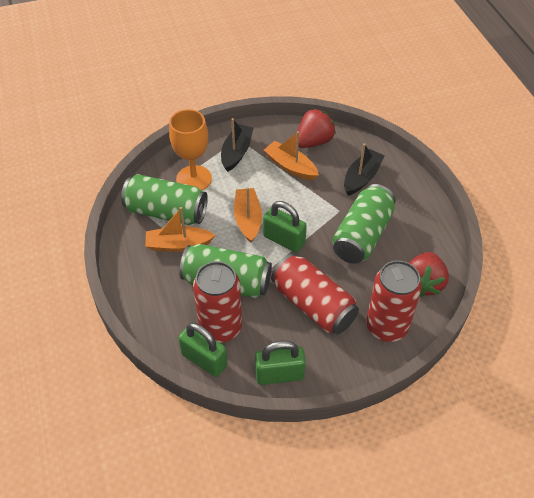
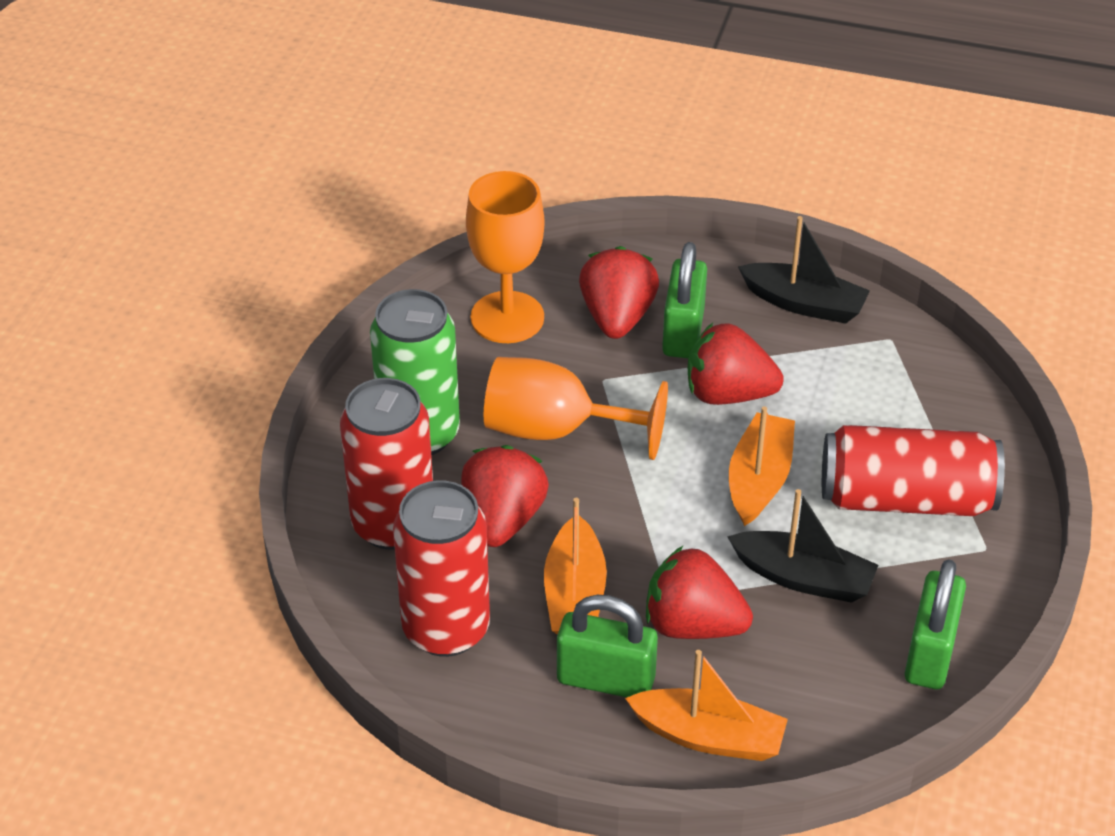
green can: [121,174,208,225] [179,244,272,298] [332,184,396,264] = 3 -> [370,289,460,455] = 1
orange goblet: [169,109,212,191] = 1 -> [466,171,545,343] [484,357,668,460] = 2
red strawberry: [296,108,336,148] [409,252,449,297] = 2 -> [461,445,549,547] [579,246,659,339] [646,546,753,639] [688,323,784,405] = 4

